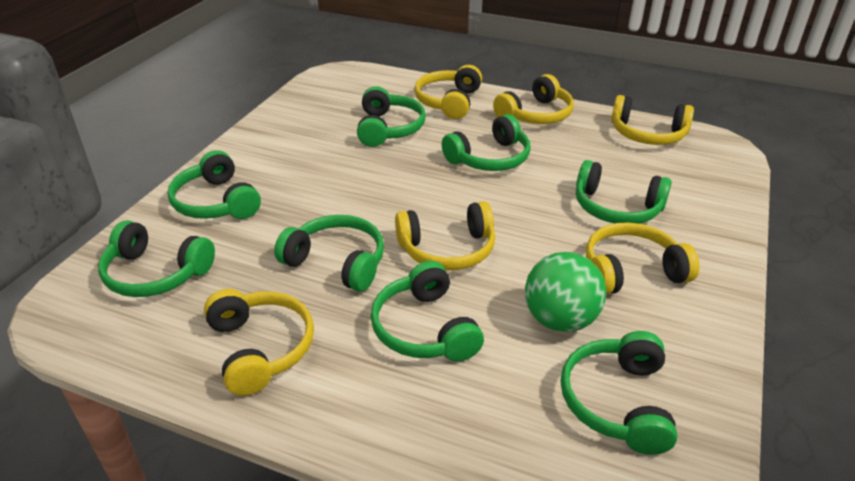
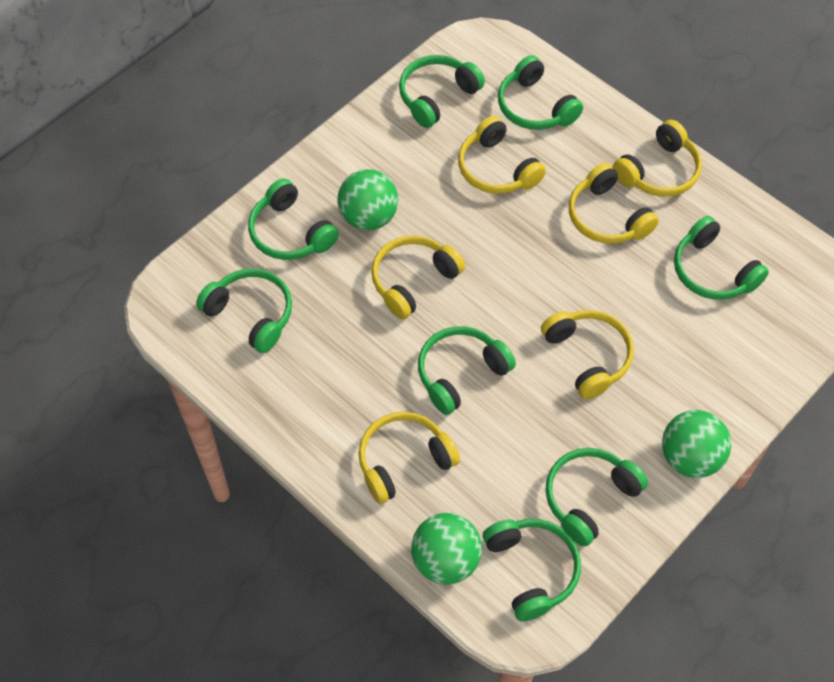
green ball: [525,252,606,332] = 1 -> [338,169,398,230] [411,513,482,585] [662,410,731,478] = 3

